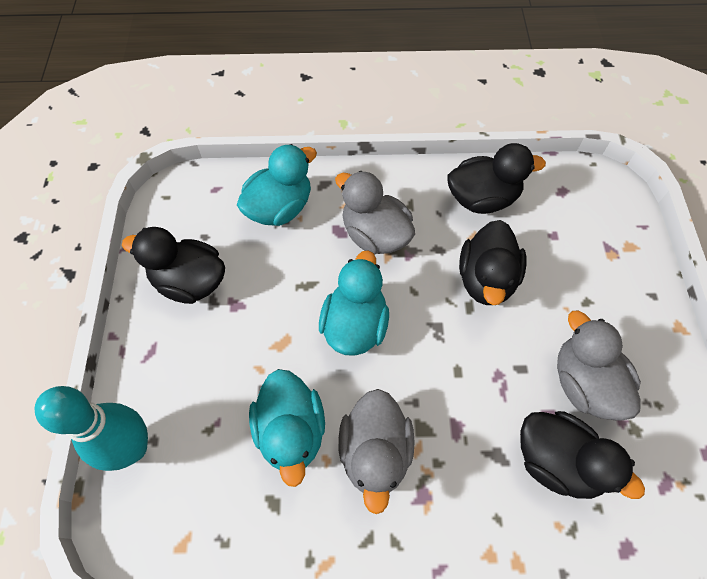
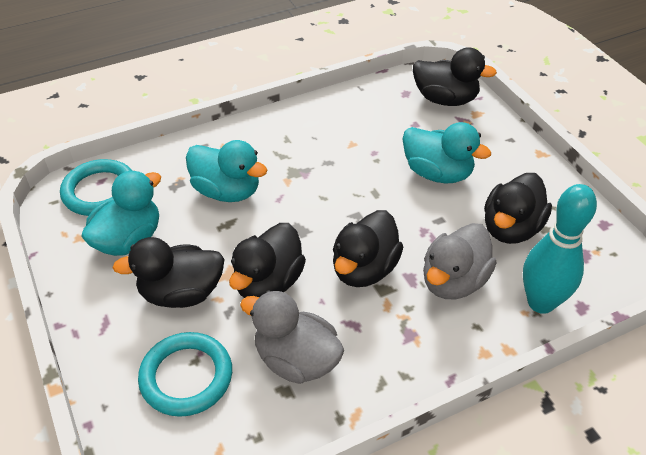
black duck: [122,227,225,304] [448,143,546,214] [459,220,527,305] [520,411,645,499] = 4 -> [112,237,224,308] [229,223,306,298] [333,210,403,287] [413,47,497,106] [484,173,552,244] = 5
grey duck: [335,171,415,254] [338,389,415,514] [557,311,641,420] = 3 -> [240,291,344,384] [423,223,496,299] = 2
turquoise ring: none = 0 -> [60,159,132,216] [138,332,232,417] = 2

